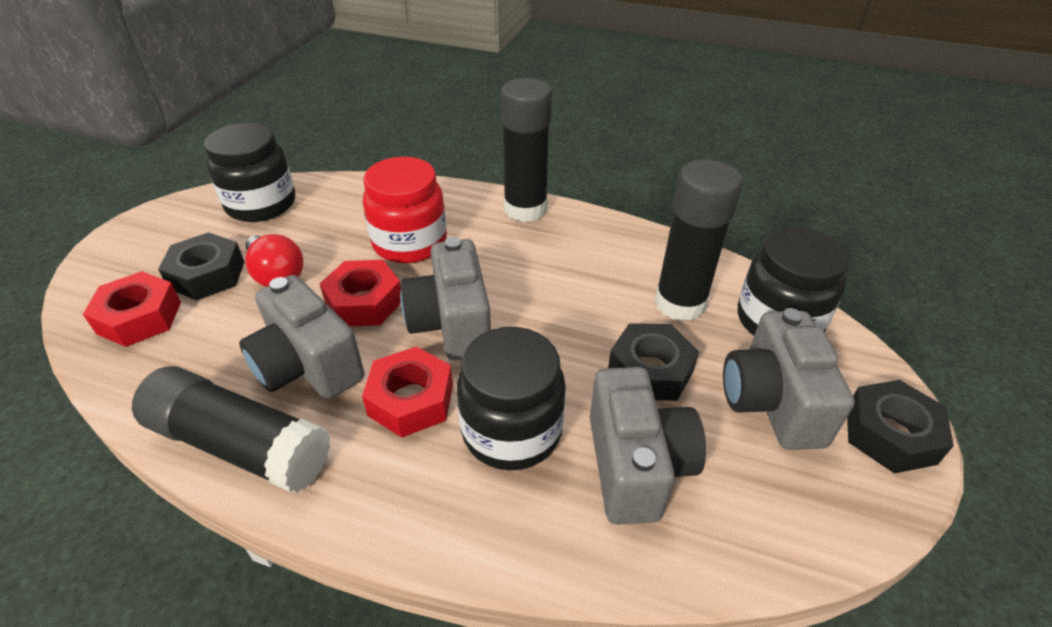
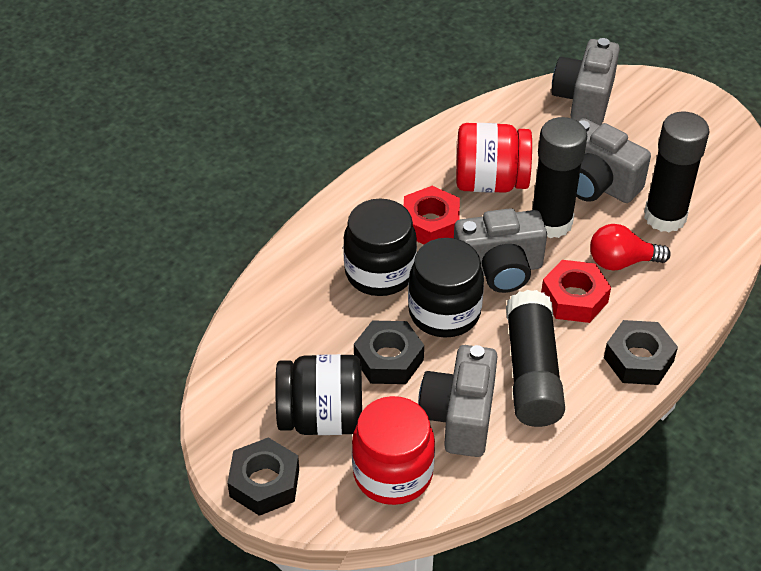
red jar: [363,157,447,263] = 1 -> [352,396,435,505] [456,123,532,193] = 2
red nut: [83,271,181,347] [320,260,401,326] [362,346,453,437] = 3 -> [404,186,460,245] [541,260,611,323] = 2

